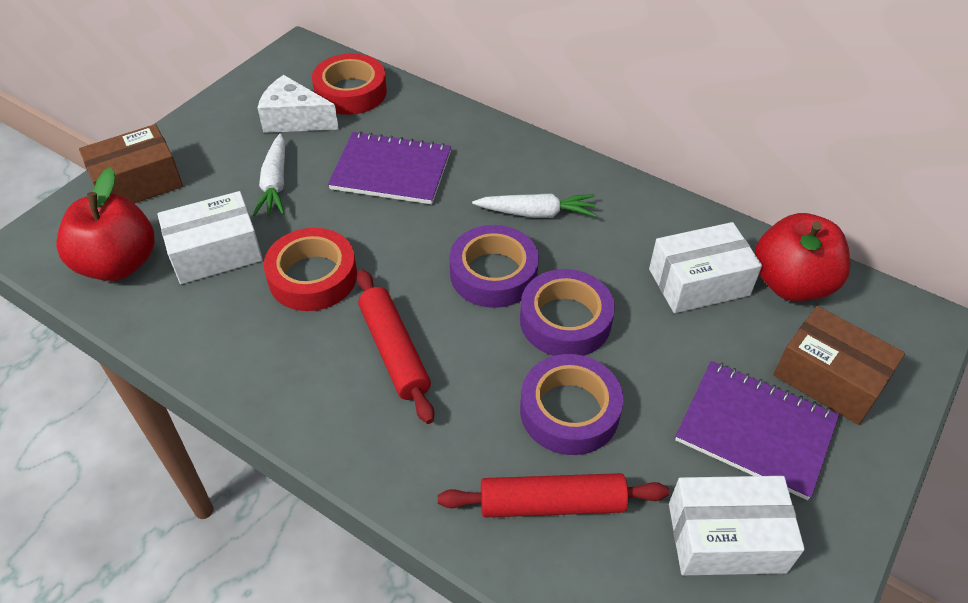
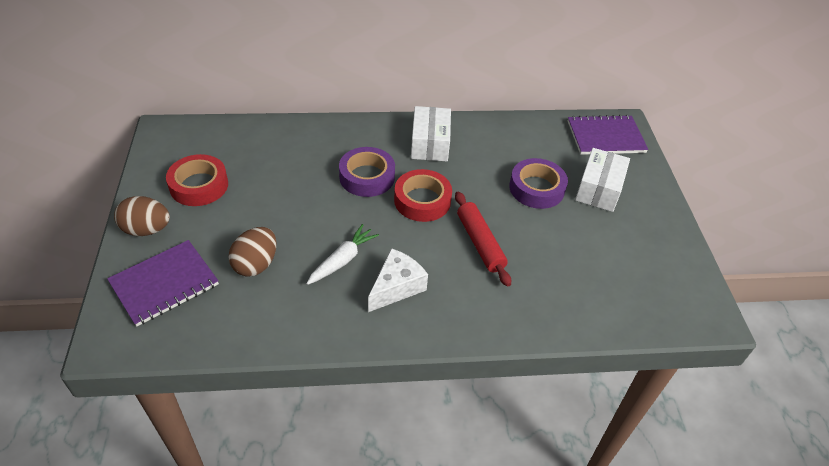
brown box: [79,124,183,204] [773,306,905,425] = 2 -> none = 0
brown egg: none = 0 -> [114,196,170,236] [229,227,277,277] = 2
purple tape: [449,225,539,308] [520,269,615,356] [520,354,623,455] = 3 -> [339,147,395,197] [509,158,568,209] = 2
red apple: [56,167,154,281] [755,213,850,301] = 2 -> none = 0
red rolling pin: [357,270,434,424] [438,473,669,518] = 2 -> [455,191,511,287] = 1
white box: [157,191,263,284] [649,222,762,313] [669,476,805,576] = 3 -> [411,106,451,162] [575,148,630,212] = 2
white carrot: [253,134,285,216] [472,193,597,218] = 2 -> [306,224,379,285] = 1

